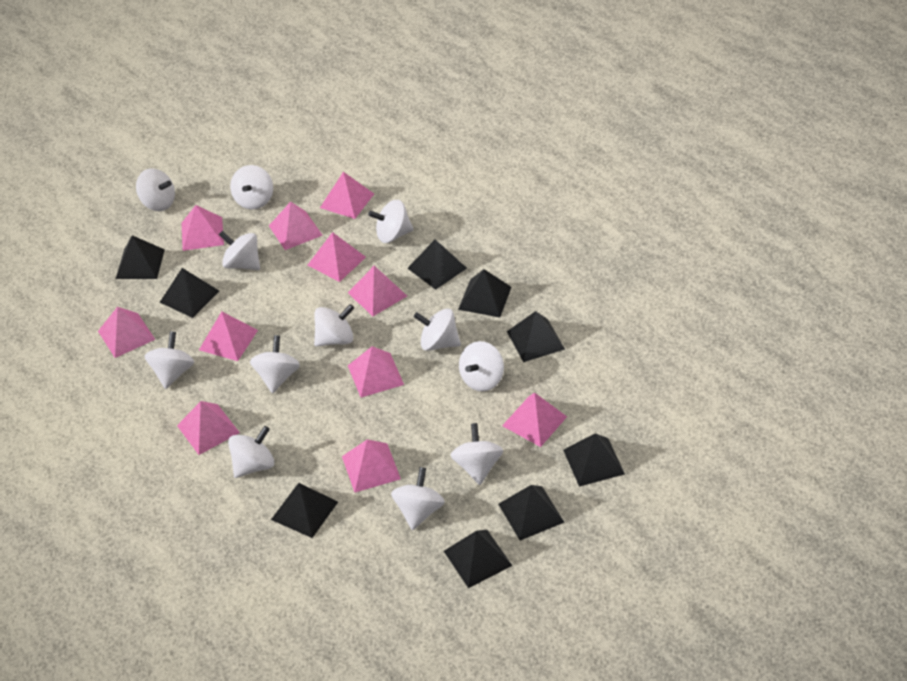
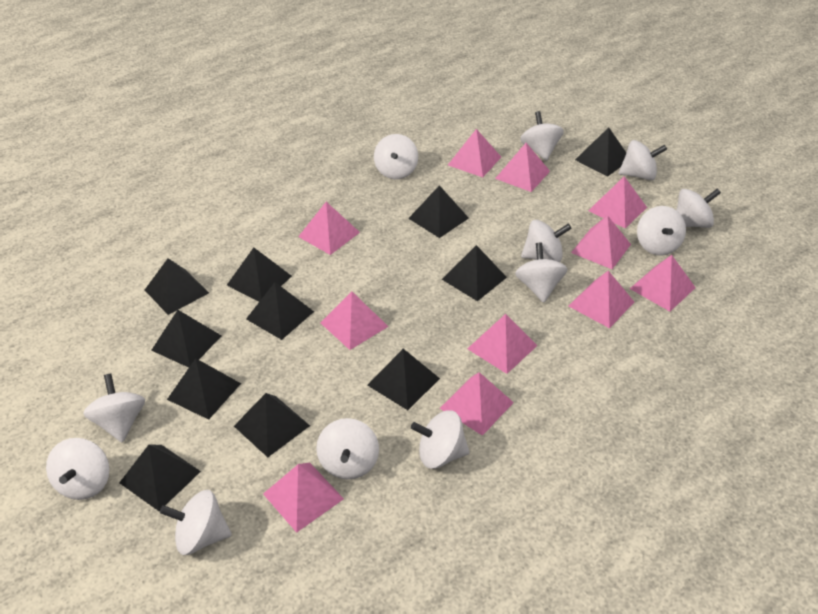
black pyramid: [116,235,165,279] [160,268,219,318] [271,483,338,538] [407,239,467,290] [444,530,512,588] [458,269,511,317] [498,485,564,541] [507,311,565,362] [563,433,625,487] = 9 -> [119,445,201,511] [145,258,209,315] [151,310,221,368] [167,358,241,420] [227,248,292,302] [234,393,310,457] [246,282,314,340] [367,349,440,410] [408,185,469,238] [442,245,507,301] [575,128,626,177] = 11

